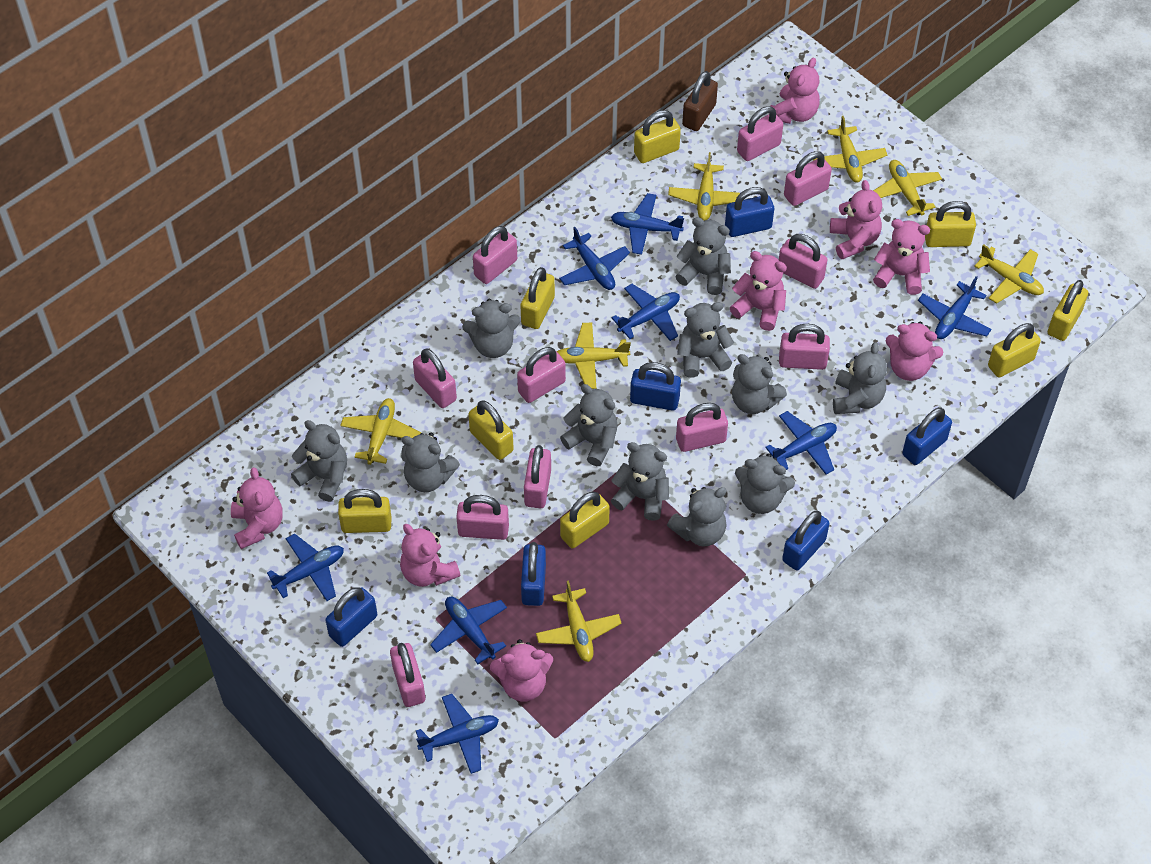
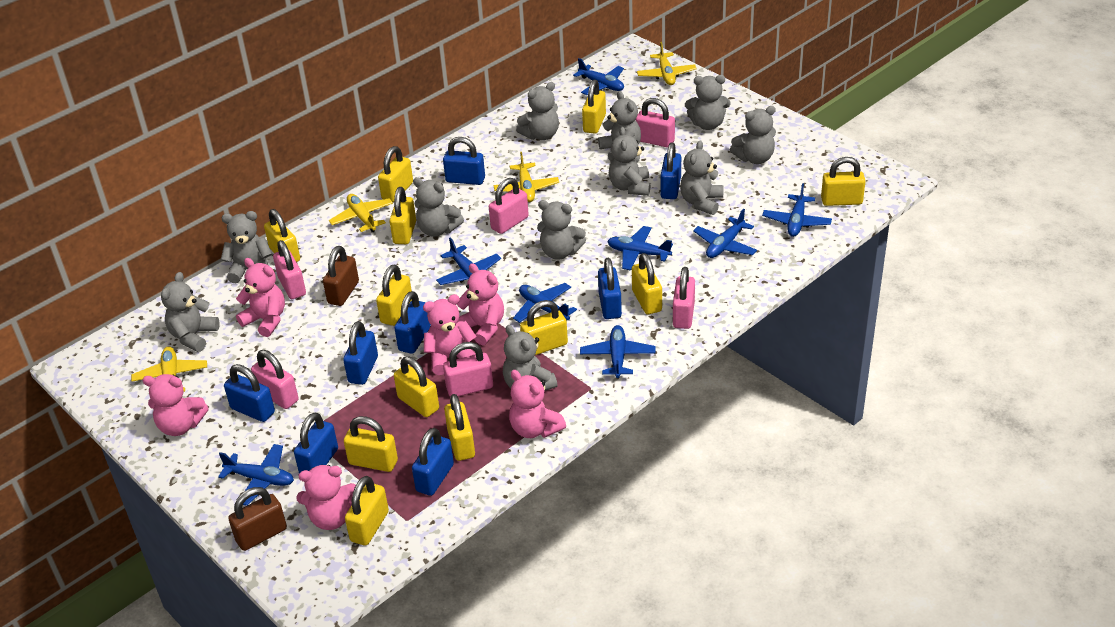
blue padlock: [325,587,377,647] [521,542,546,606] [630,362,681,411] [725,187,774,237] [782,511,829,571] [902,407,952,465] = 6 -> [224,364,275,422] [294,412,338,473] [343,321,378,385] [395,291,431,354] [412,428,454,496] [443,137,485,185] [598,258,622,319] [661,143,681,199] = 8
brown padlock: [682,71,718,131] = 1 -> [228,487,287,551] [323,246,359,306] = 2
pink padlock: [390,643,425,707] [413,349,457,408] [456,495,509,540] [473,226,517,284] [517,347,566,403] [524,445,551,508] [676,403,728,452] [737,106,783,161] [779,234,827,289] [779,324,830,370] [784,151,832,206] = 11 -> [251,350,298,409] [273,240,306,299] [443,342,493,397] [489,178,529,234] [635,98,675,148] [673,267,695,329] = 6
pink teddy bear: [231,467,283,549] [400,524,461,587] [490,639,553,702] [730,251,787,331] [770,57,820,124] [830,180,882,259] [873,219,930,295] [886,322,943,381] = 8 -> [142,374,208,436] [236,258,285,337] [296,465,356,530] [423,294,477,375] [457,263,504,345] [509,370,566,438] = 6
yellow padlock: [338,489,391,533] [468,400,514,460] [520,267,555,329] [560,491,610,548] [634,110,681,163] [925,201,976,247] [988,323,1041,377] [1048,280,1088,341] = 8 -> [264,209,300,262] [344,416,398,472] [345,476,389,546] [376,265,412,326] [378,146,413,202] [390,187,416,244] [394,356,439,417] [444,394,475,461] [520,300,568,355] [582,80,606,134] [632,253,662,314] [821,157,866,206] = 12
yellow plane: [340,398,421,465] [536,580,622,662] [557,322,631,389] [668,152,740,221] [813,116,887,182] [873,160,942,216] [974,244,1044,303] = 7 -> [131,347,207,392] [329,194,393,232] [494,152,559,202] [637,42,697,85] = 4

